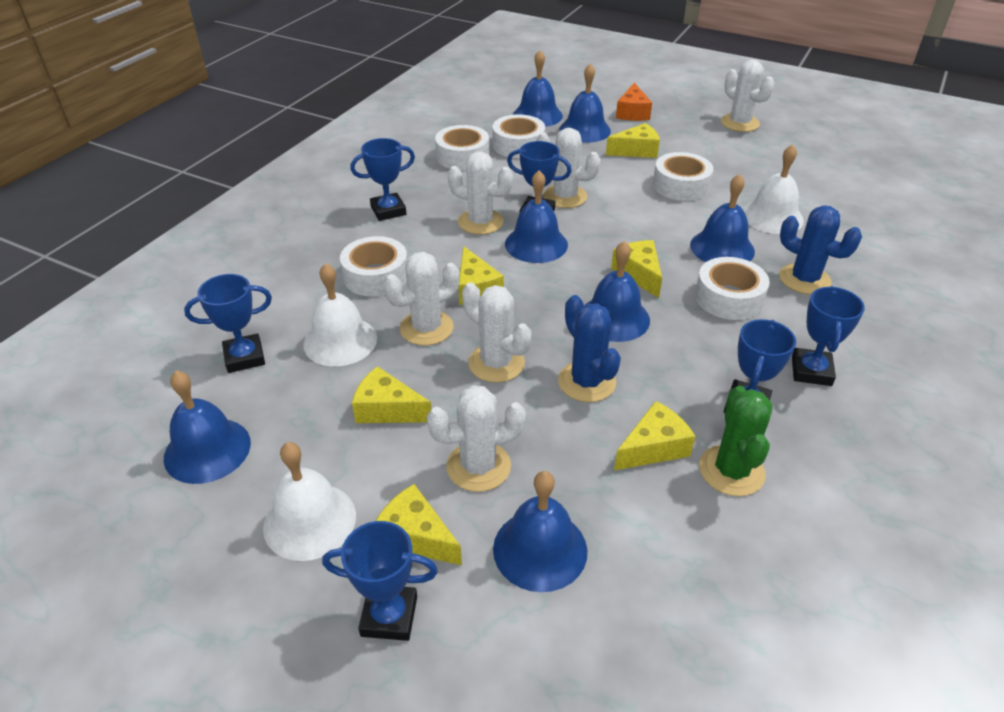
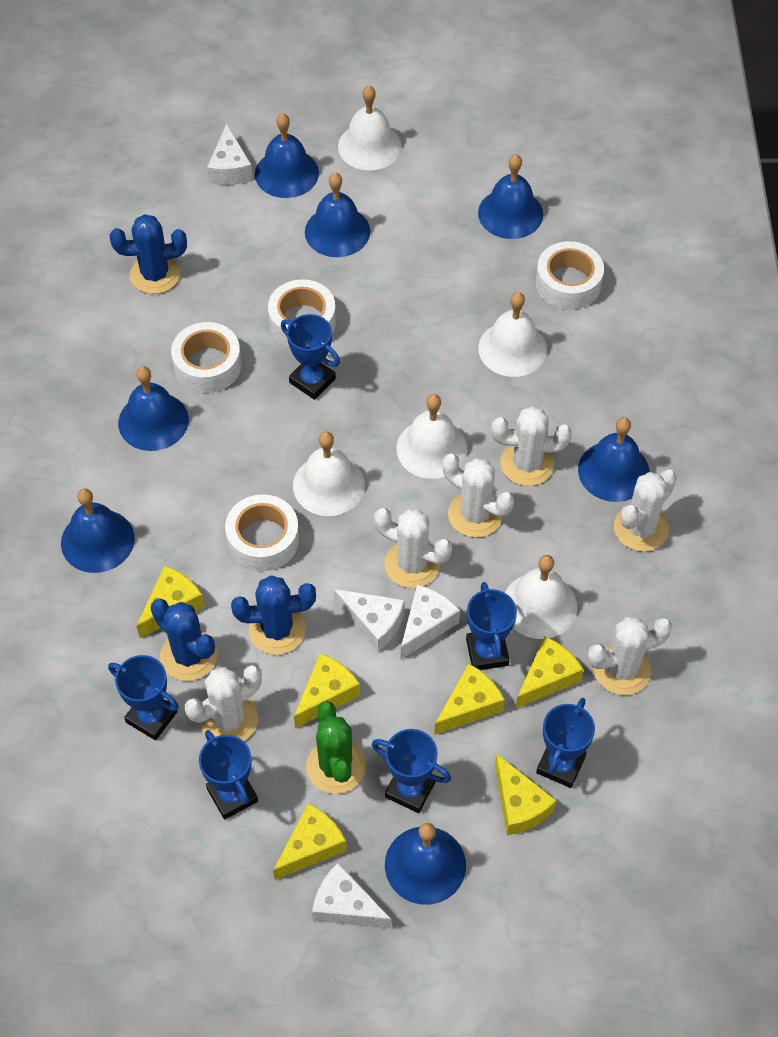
blue cactus: [558,295,621,402] [779,205,862,294] = 2 -> [109,214,187,294] [151,599,218,681] [231,575,316,655] = 3
orange cheese: [616,83,652,121] = 1 -> none = 0
white bell: [263,442,356,561] [303,263,377,366] [743,144,804,234] = 3 -> [293,432,365,516] [338,86,402,170] [396,394,468,479] [478,292,547,377] [505,555,577,639] = 5
white cheese: none = 0 -> [207,124,253,185] [312,863,391,928] [334,589,405,652] [401,585,460,659] = 4
white tape: [340,236,407,296] [435,125,489,170] [492,114,545,158] [653,152,713,201] [695,257,770,320] = 5 -> [171,322,242,393] [225,494,299,571] [268,279,336,347] [536,241,604,310] = 4

